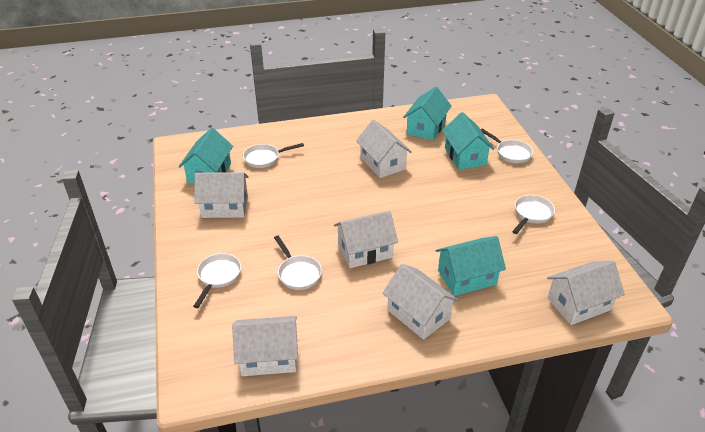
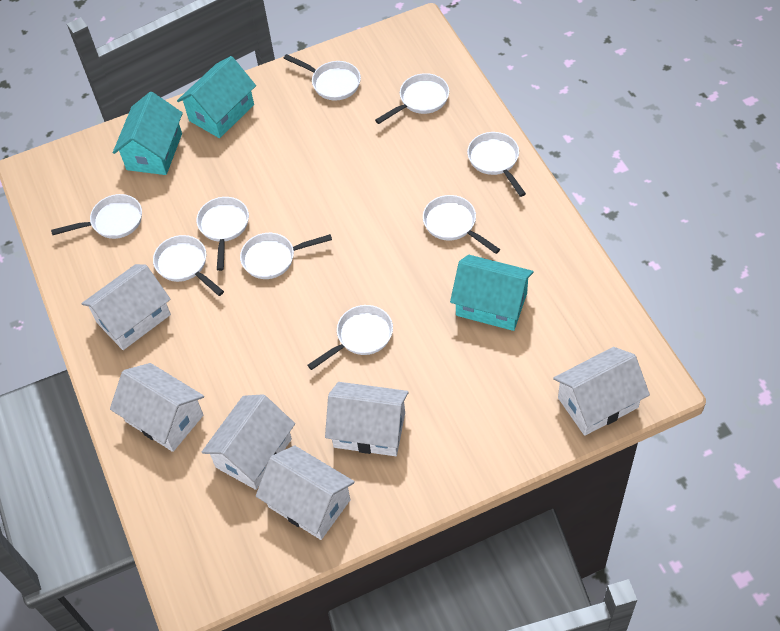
turquoise house: [179,128,233,184] [403,87,452,141] [436,236,506,296] [442,112,494,170] = 4 -> [113,92,183,175] [177,56,256,138] [450,255,534,331] = 3
white pan: [193,253,241,308] [243,143,304,168] [274,236,322,290] [481,129,533,163] [512,195,555,234] = 5 -> [51,194,142,239] [153,235,224,296] [196,197,249,271] [240,233,332,279] [283,54,361,100] [308,305,393,370] [375,73,449,124] [423,195,500,254] [467,132,526,197] = 9

